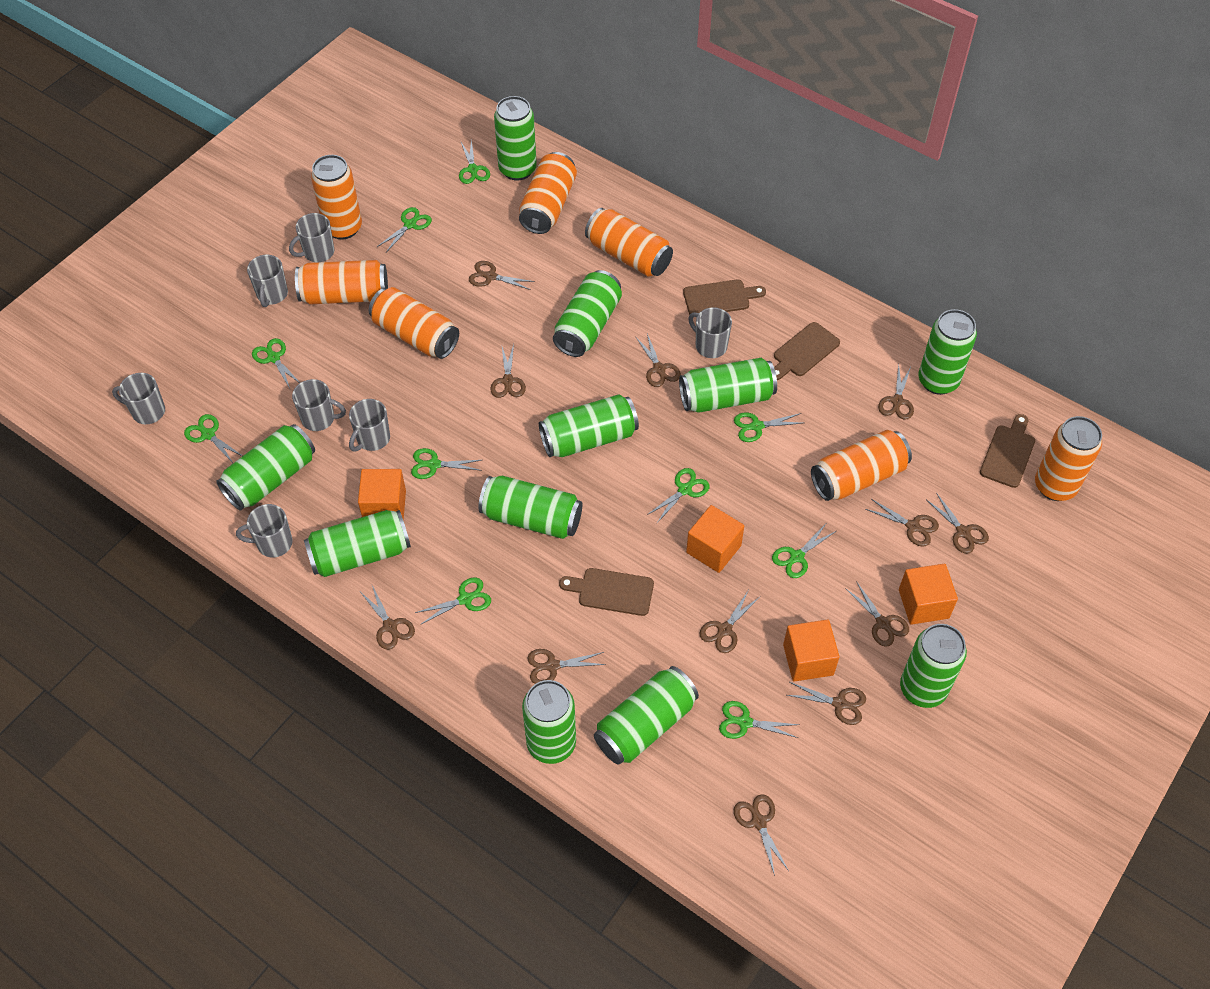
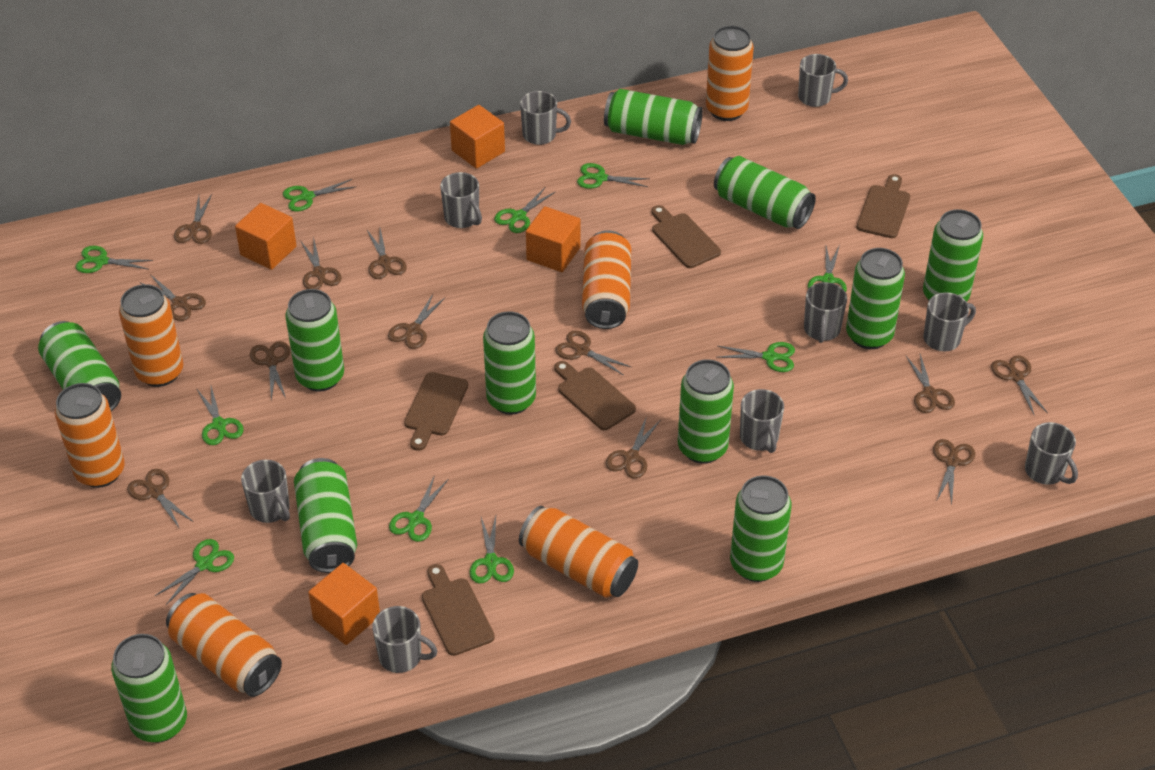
brown cutting board: [559,568,654,616] [683,280,766,314] [774,322,840,380] [980,414,1035,488] = 4 -> [404,372,468,451] [422,564,495,656] [554,361,636,430] [651,205,721,268] [857,174,910,238] = 5
grey mug: [112,373,165,424] [236,504,293,558] [247,255,288,307] [289,213,334,262] [292,379,346,431] [349,399,390,452] [688,307,732,358] = 7 -> [241,460,290,523] [372,606,437,673] [440,172,482,228] [520,91,571,145] [740,389,784,453] [798,54,848,107] [804,282,847,343] [924,292,976,351] [1025,422,1078,485] = 9
orange can: [295,260,388,304] [311,155,362,239] [369,287,459,359] [519,152,577,234] [585,208,673,277] [811,430,912,501] [1035,416,1102,501] = 7 -> [55,383,125,488] [119,284,183,387] [166,593,282,697] [519,506,638,598] [582,230,631,329] [706,26,754,121] = 6

